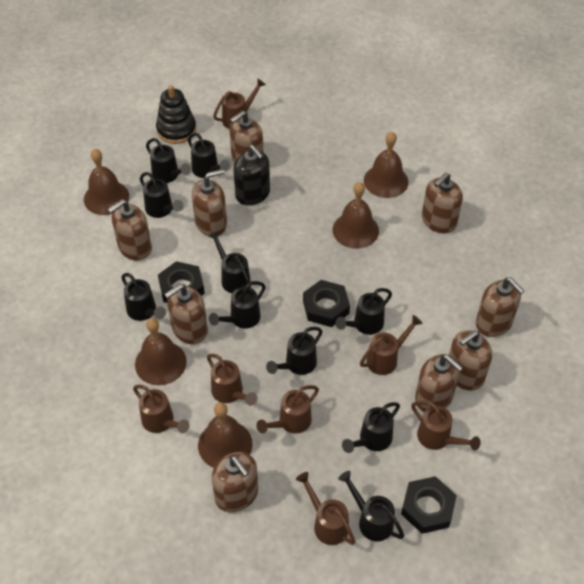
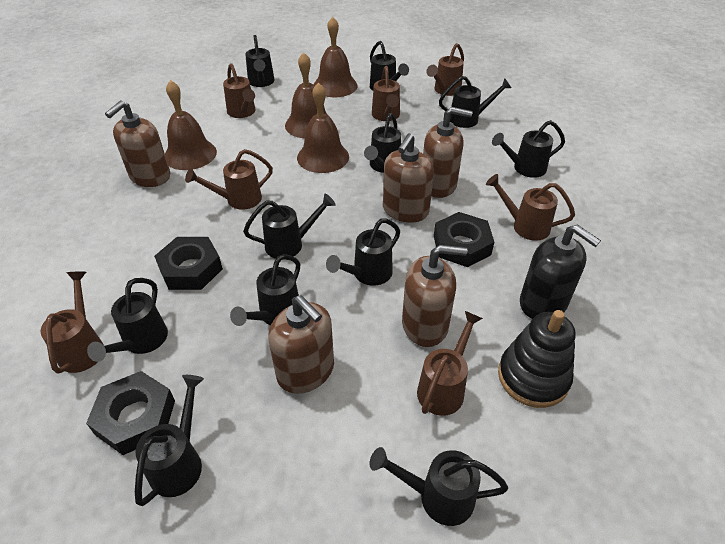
black watering can: [121,273,166,321] [140,172,184,218] [146,138,191,183] [188,133,230,178] [208,231,251,293] [209,281,266,328] [266,327,323,375] [335,288,392,335] [338,471,404,541] [342,402,400,453] = 10 -> [87,278,168,362] [135,375,204,506] [230,254,300,326] [243,193,336,259] [245,35,275,87] [326,218,400,286] [364,113,401,173] [369,447,508,526] [370,41,409,91] [439,76,511,128] [492,120,565,178] = 11
brown bell: [84,149,129,215] [135,318,187,385] [198,402,252,468] [332,182,379,249] [364,132,409,198] = 5 -> [165,80,217,170] [285,52,327,139] [297,82,349,173] [314,17,357,97] = 4
brown soap dispenser: [108,199,152,261] [164,284,208,344] [192,169,227,236] [212,452,258,512] [230,111,263,164] [415,354,463,412] [422,173,463,233] [449,330,492,391] [476,278,525,337] = 9 -> [105,100,170,187] [268,295,334,394] [383,133,434,222] [402,245,467,347] [423,107,473,198] = 5

